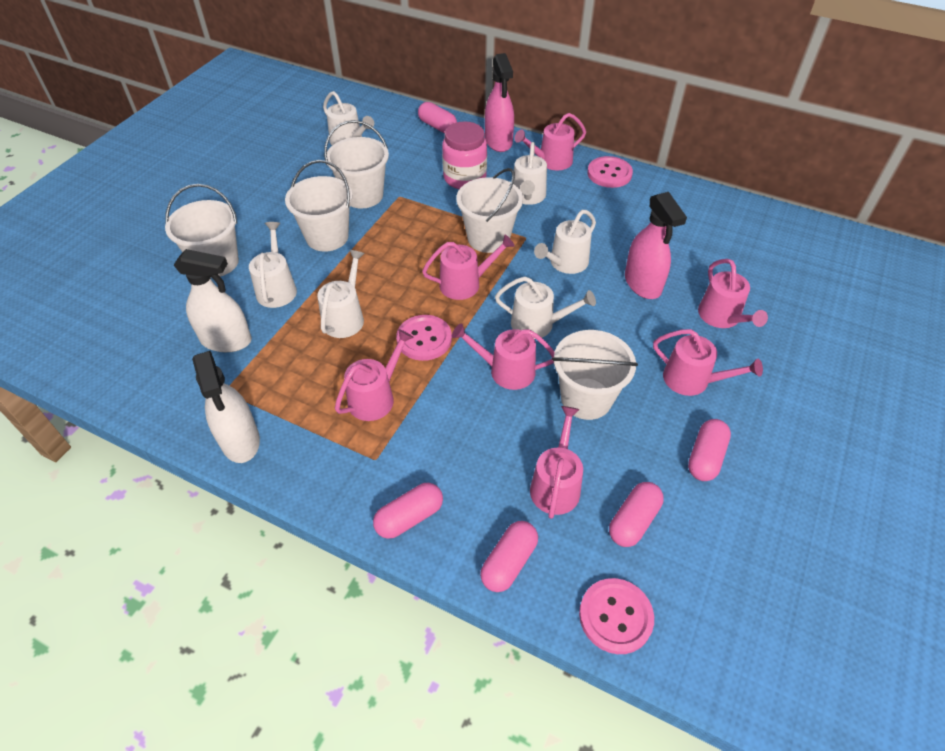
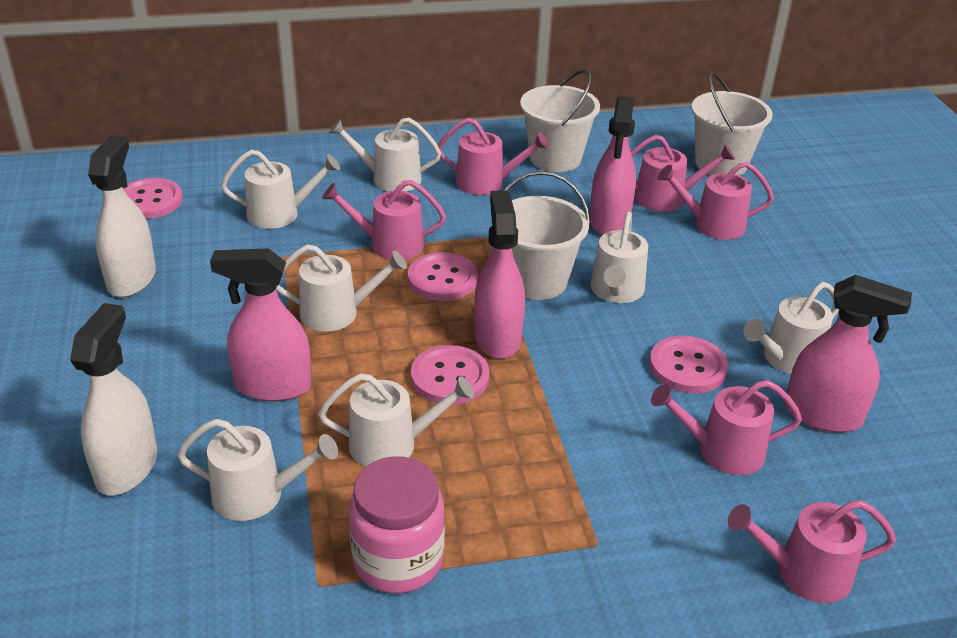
pink button: [396,315,452,361] [579,578,654,654] [587,156,633,188] = 3 -> [123,178,183,219] [408,252,478,301] [411,345,490,405] [649,336,728,393] = 4
pink capsule: [373,483,443,539] [418,102,457,133] [480,521,538,592] [609,482,664,547] [688,419,731,481] = 5 -> none = 0
pink spray bottle: [485,53,514,152] [625,192,687,299] = 2 -> [210,248,311,401] [474,190,525,359] [590,96,636,235] [785,275,912,432] = 4
pink watering can: [335,329,414,421] [422,235,515,300] [452,323,554,390] [515,113,586,170] [530,406,583,519] [653,329,763,396] [698,259,768,328] = 7 -> [322,180,446,260] [438,118,549,195] [631,135,735,212] [651,380,802,475] [658,162,774,240] [728,500,896,603] = 6
white bucket: [165,184,239,278] [285,160,353,252] [324,120,389,209] [456,168,523,253] [552,330,638,420] = 5 -> [505,171,590,300] [520,69,600,172] [691,72,773,176] = 3
white watering can: [249,222,297,308] [317,250,365,338] [323,91,374,145] [495,277,596,339] [513,142,547,205] [534,210,596,274] = 6 -> [177,419,338,521] [221,150,340,229] [276,244,407,331] [318,373,474,467] [329,118,441,192] [590,212,648,303] [743,282,839,374] = 7

